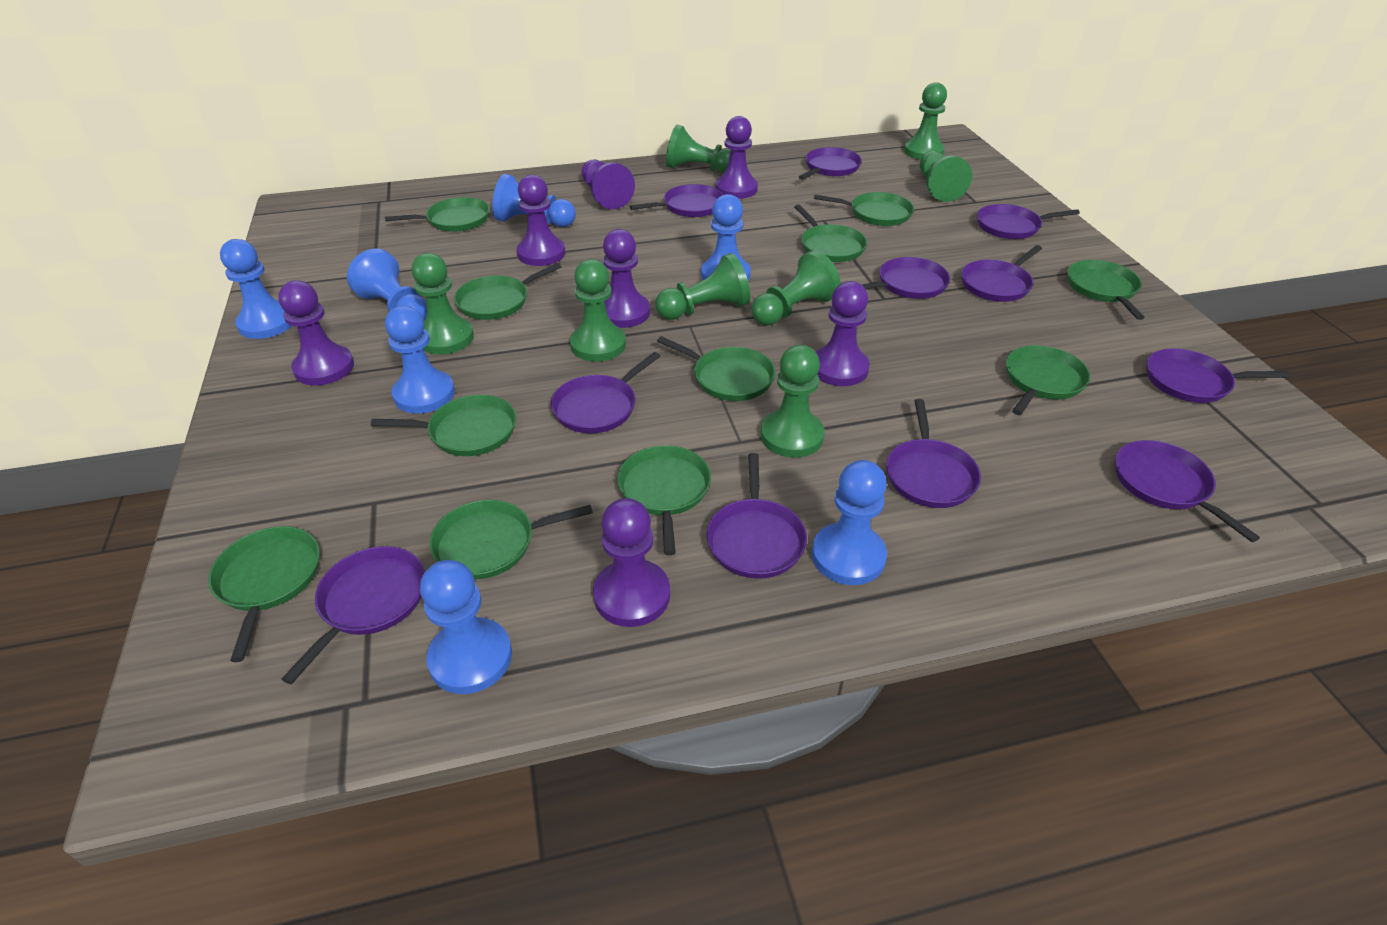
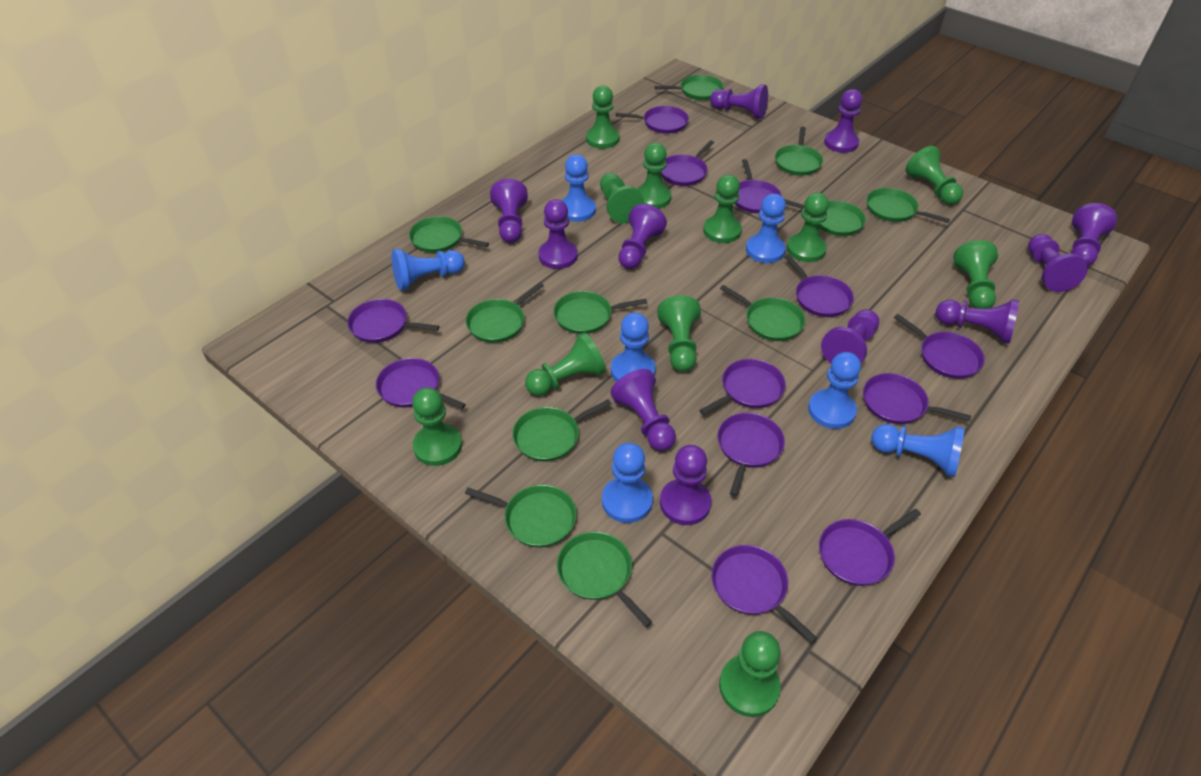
green pawn: [411,253,474,354] [570,259,626,362] [655,253,750,320] [666,125,731,173] [751,250,841,325] [761,345,825,458] [904,82,947,160] [920,151,972,202] = 8 -> [412,387,462,466] [525,333,606,396] [586,85,619,149] [600,173,644,223] [637,143,671,209] [657,295,701,372] [703,175,742,243] [719,631,781,717] [787,193,829,262] [906,146,963,205] [953,240,998,309] = 11
purple pan: [282,546,425,684] [551,352,660,433] [630,184,723,217] [706,453,807,579] [799,147,862,180] [862,257,950,299] [886,399,981,508] [961,245,1042,302] [977,204,1080,239] [1115,440,1260,542] [1147,348,1290,403] = 11 -> [347,299,439,343] [376,358,466,409] [616,106,689,134] [661,140,714,186] [699,359,786,415] [712,545,817,643] [718,413,785,497] [735,159,782,213] [784,254,854,317] [819,509,921,586] [863,373,971,424] [894,314,985,379] = 12
purple pawn: [278,280,354,386] [517,175,565,266] [582,159,635,209] [593,498,670,627] [603,229,650,328] [716,116,758,199] [816,281,870,386] = 7 -> [490,179,528,243] [538,199,578,269] [611,369,676,451] [618,204,667,269] [660,445,712,525] [710,84,768,119] [821,309,879,364] [824,89,862,153] [936,299,1019,344] [1028,234,1088,292] [1072,203,1117,266] = 11

